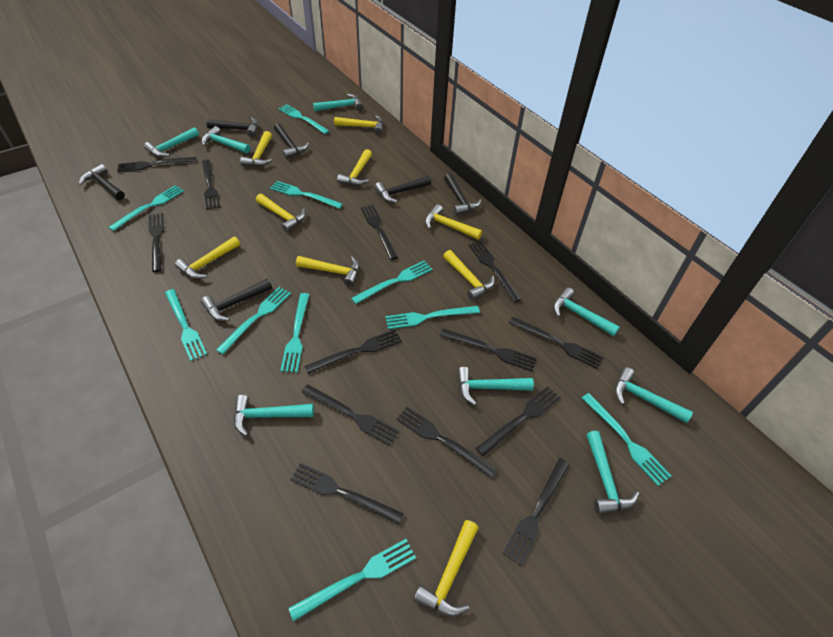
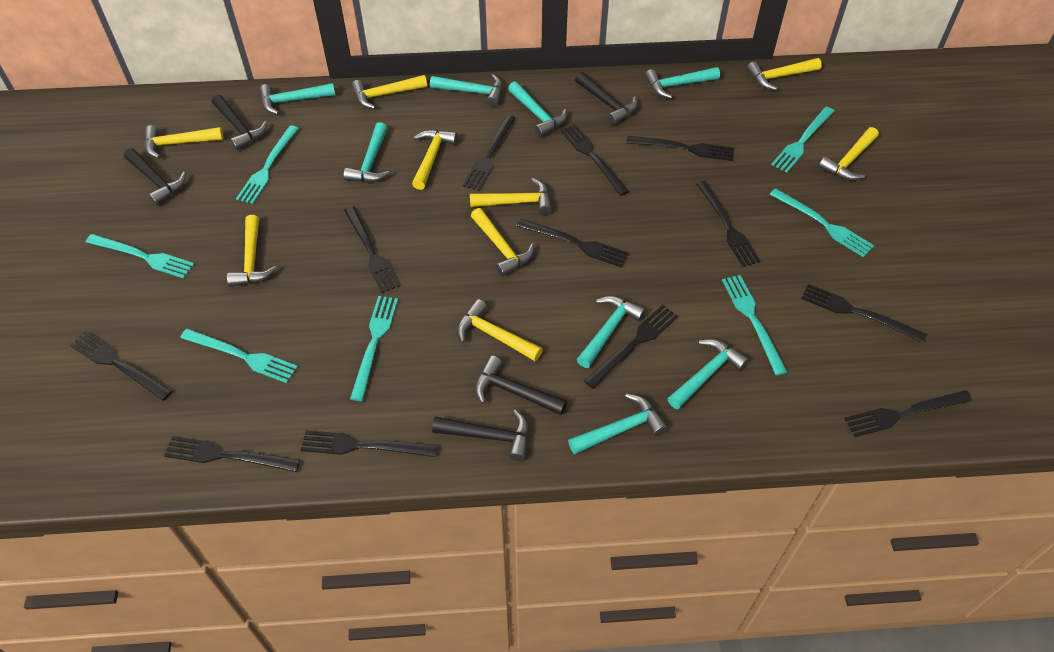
black fork: [117,157,197,172] [149,213,164,272] [202,160,220,209] [290,463,404,525] [302,384,399,446] [304,329,402,374] [360,205,398,260] [396,407,497,478] [440,328,537,372] [469,241,522,303] [476,387,561,456] [502,458,570,566] [509,317,603,369] = 13 -> [70,331,172,401] [164,436,300,472] [301,430,438,457] [344,206,400,293] [463,115,516,191] [516,219,629,268] [561,124,629,196] [584,305,678,389] [627,136,734,161] [697,181,761,267] [801,284,927,343] [844,390,972,437] = 12
black hammer: [79,164,125,200] [201,279,272,321] [206,117,258,137] [274,123,309,159] [374,176,431,203] [444,173,482,215] = 6 -> [124,148,186,205] [212,95,267,150] [432,409,529,461] [475,356,567,415] [575,72,638,125] = 5
turquoise fork: [109,185,184,231] [165,289,207,361] [216,287,291,354] [270,181,343,209] [278,104,330,134] [280,293,309,372] [289,539,416,622] [351,261,433,304] [385,306,480,329] [582,393,671,486] = 10 -> [86,234,195,279] [180,328,298,383] [236,125,299,204] [350,296,398,401] [722,275,787,376] [769,188,874,257] [771,107,834,172] = 7

